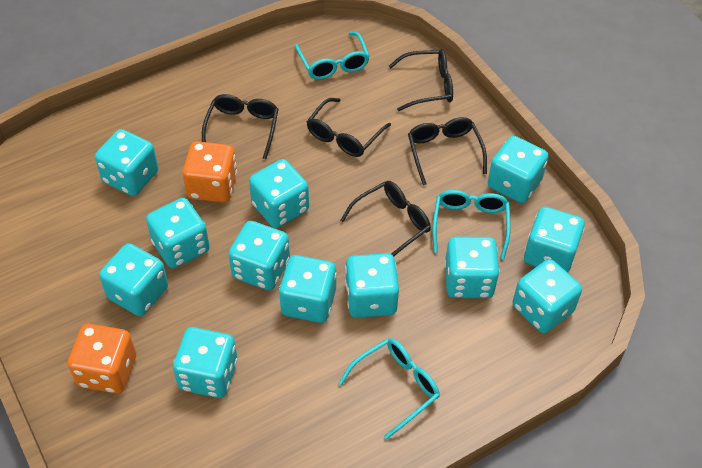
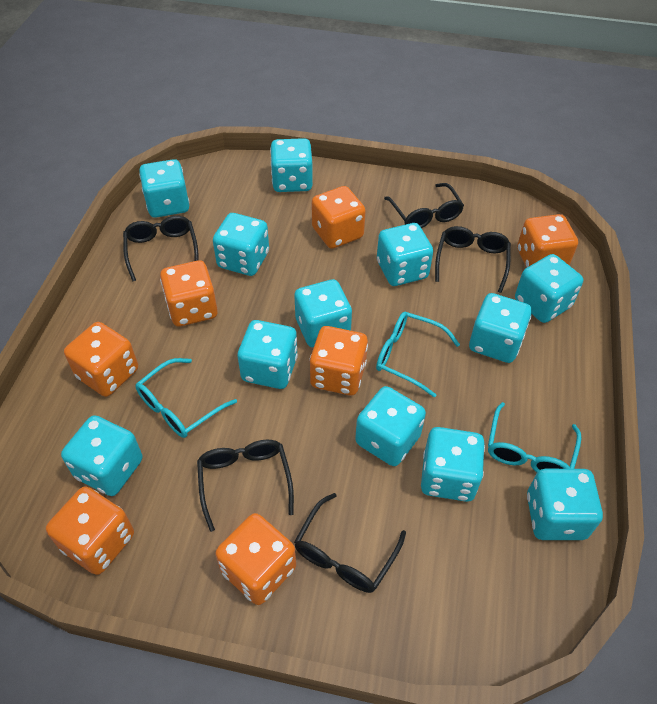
orange dice: [68,324,136,394] [182,141,237,203] = 2 -> [46,486,134,575] [64,322,138,397] [160,260,218,327] [215,513,296,605] [309,326,368,396] [312,186,366,249] [517,214,578,268] = 7

